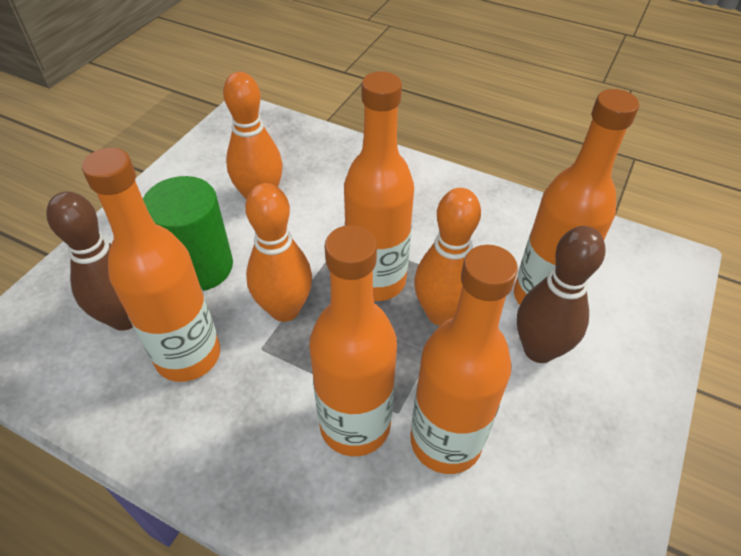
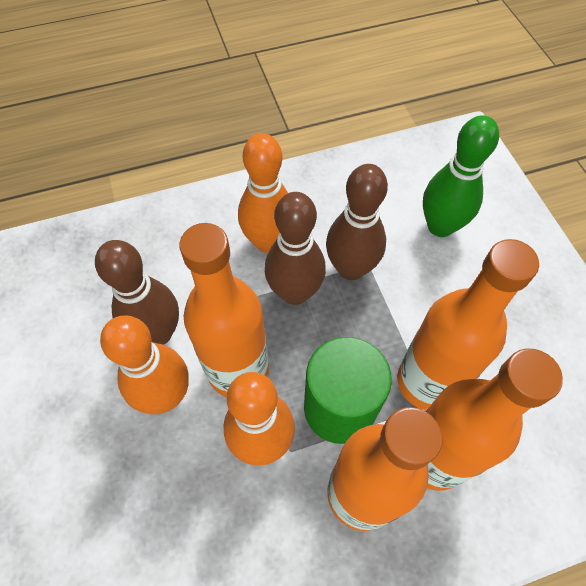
brown bowling pin: [46,191,133,331] [517,226,605,363] = 2 -> [95,240,179,345] [265,192,326,305] [326,164,388,280] = 3
green bowling pin: none = 0 -> [423,115,499,237] = 1
orange bottle: [82,148,220,382] [309,225,397,456] [344,71,414,301] [410,245,518,474] [514,89,639,305] = 5 -> [179,223,269,397] [327,407,442,531] [397,239,539,410] [425,349,563,491] = 4

